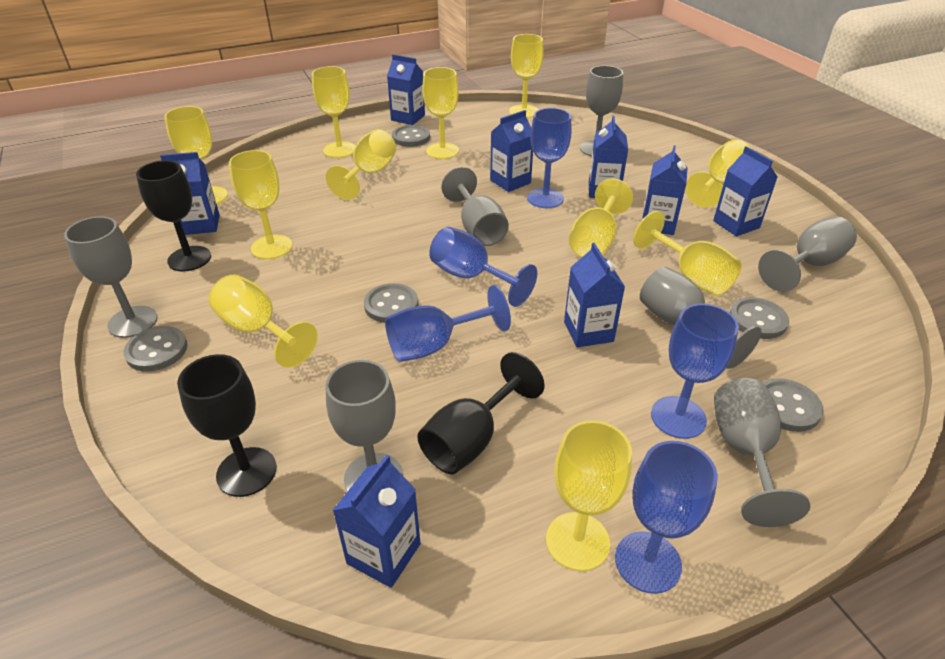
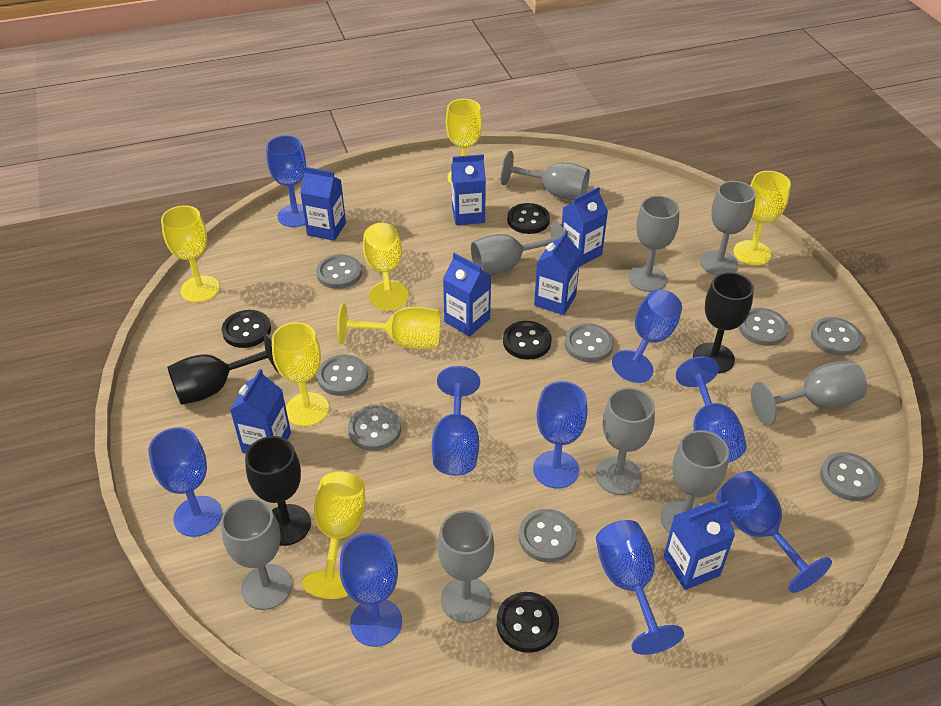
black button: none = 0 -> [222,310,271,348] [497,592,559,653] [503,321,552,360] [507,203,550,234] = 4
blue carton: [160,152,220,235] [332,454,421,588] [387,54,425,125] [490,110,533,192] [564,243,625,347] [589,116,628,198] [642,146,688,235] [713,146,777,236] = 8 -> [230,369,291,454] [300,167,346,241] [443,253,492,336] [451,154,486,225] [534,231,581,315] [562,187,608,267] [663,501,735,590] = 7
blue goblet: [385,285,511,362] [429,227,537,307] [527,108,571,208] [615,441,718,594] [651,303,739,439] = 5 -> [148,427,222,537] [266,135,306,227] [340,533,402,647] [432,366,480,476] [533,381,588,488] [596,520,684,655] [612,289,682,383] [676,356,746,463] [717,471,832,593] = 9
grey button: [123,326,188,372] [364,283,418,323] [392,125,430,147] [730,297,789,339] [763,378,824,432] = 5 -> [316,255,362,289] [317,355,368,396] [348,406,401,451] [518,509,577,563] [564,323,614,362] [739,308,789,346] [811,317,862,356] [820,452,879,501] = 8
grey goblet: [64,216,158,338] [325,360,403,491] [441,167,509,246] [580,66,623,156] [640,267,762,369] [714,378,810,527] [758,216,857,292] = 7 -> [221,498,292,610] [438,510,494,623] [471,221,565,275] [501,151,590,200] [595,388,655,495] [629,195,679,292] [661,430,729,533] [700,181,756,276] [751,360,867,425] = 9
yellow goblet: [164,106,228,204] [209,275,318,368] [229,150,292,259] [312,66,355,158] [326,129,396,200] [422,67,459,159] [509,34,544,118] [546,420,632,571] [569,179,633,258] [633,211,742,296] [685,140,751,208] = 11 -> [161,205,220,303] [272,322,329,426] [302,472,365,599] [337,303,440,349] [363,223,409,311] [446,99,482,184] [734,171,791,265] = 7

